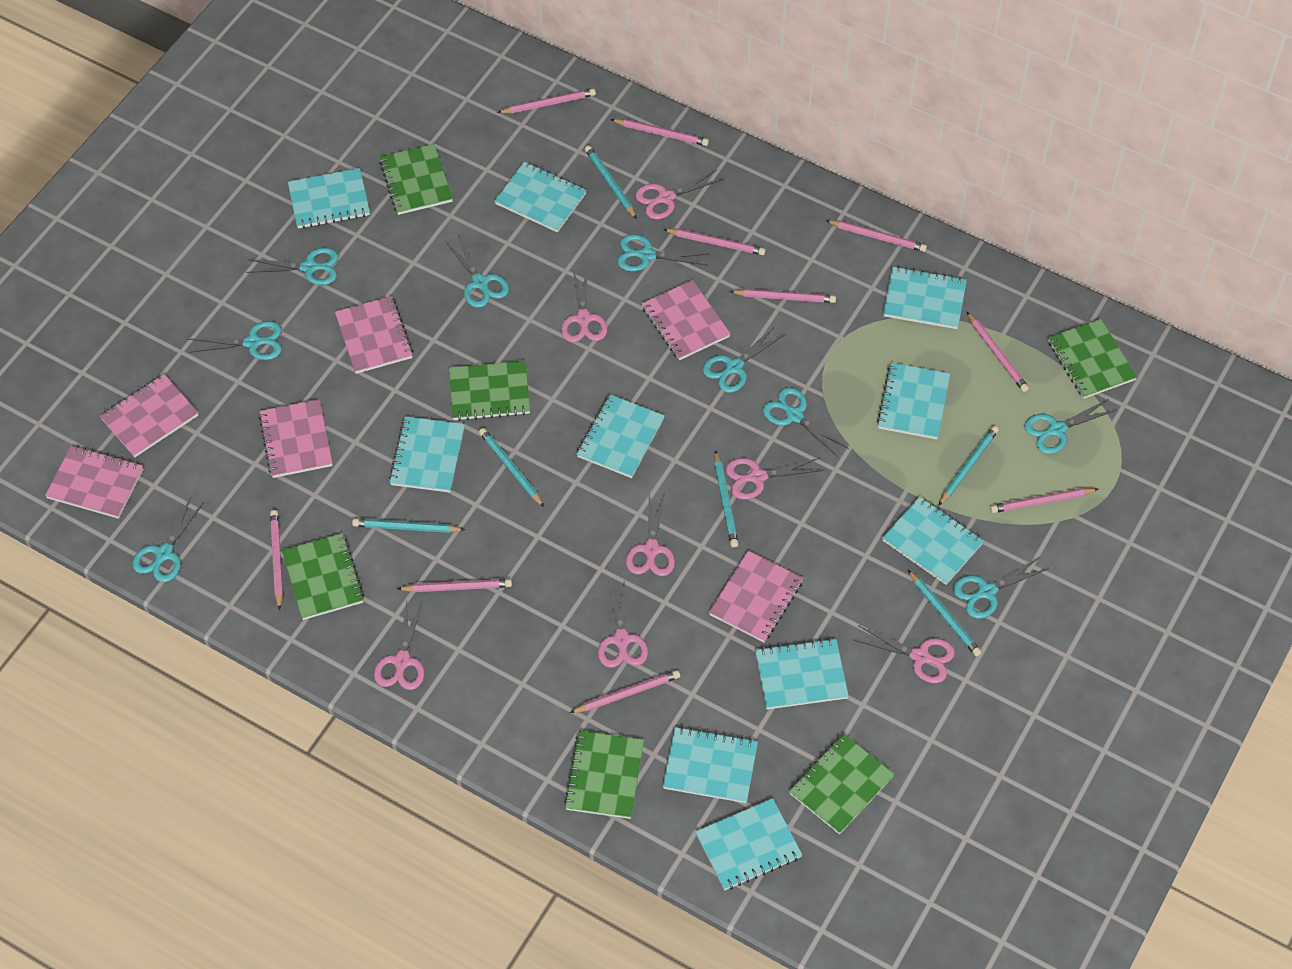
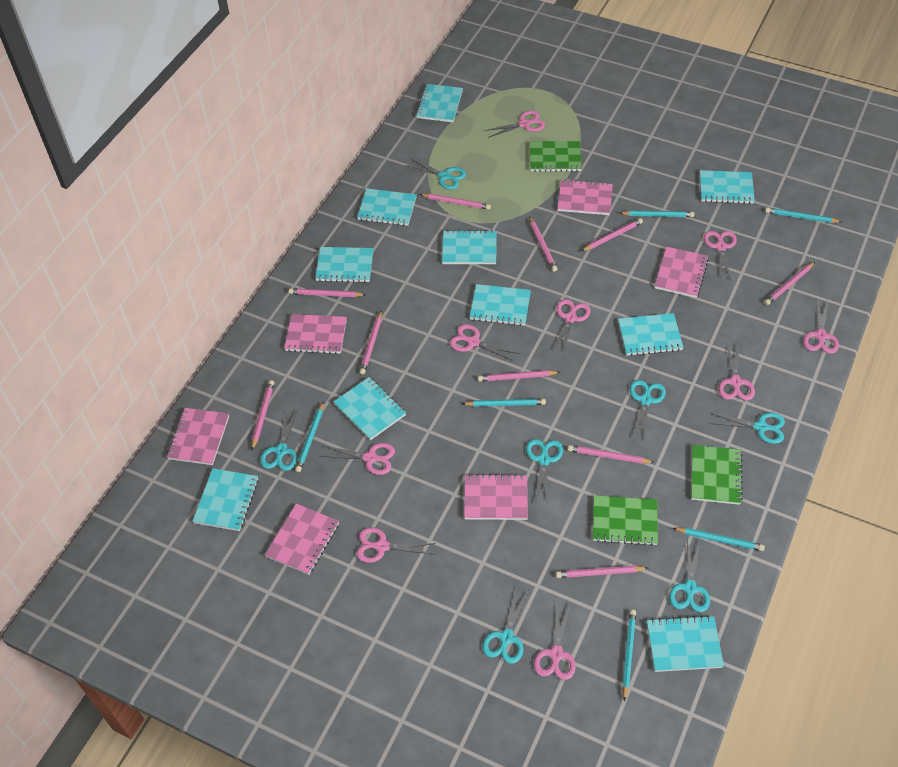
green notebook: [282,533,364,620] [379,144,453,215] [449,361,530,421] [564,731,644,819] [789,734,895,834] [1048,319,1137,399] = 6 -> [530,141,582,172] [593,495,658,546] [691,445,743,505] = 3
pink scissors: [374,600,424,690] [561,267,607,342] [598,579,648,668] [626,491,675,576] [635,170,724,220] [726,458,824,500] [854,626,955,683] = 7 -> [320,443,395,475] [357,528,436,563] [450,324,519,362] [484,111,545,138] [534,603,576,680] [553,299,591,354] [704,231,737,280] [718,343,755,400] [803,298,839,354] = 9
turquoise scissors: [132,497,204,582] [189,321,282,360] [246,247,339,285] [445,235,509,308] [617,234,708,272] [703,326,786,393] [763,387,849,458] [953,557,1048,619] [1024,399,1116,454] = 9 -> [260,408,298,471] [406,158,466,190] [482,587,529,664] [526,439,563,504] [630,380,666,440] [669,540,710,612] [709,413,785,444] = 7

